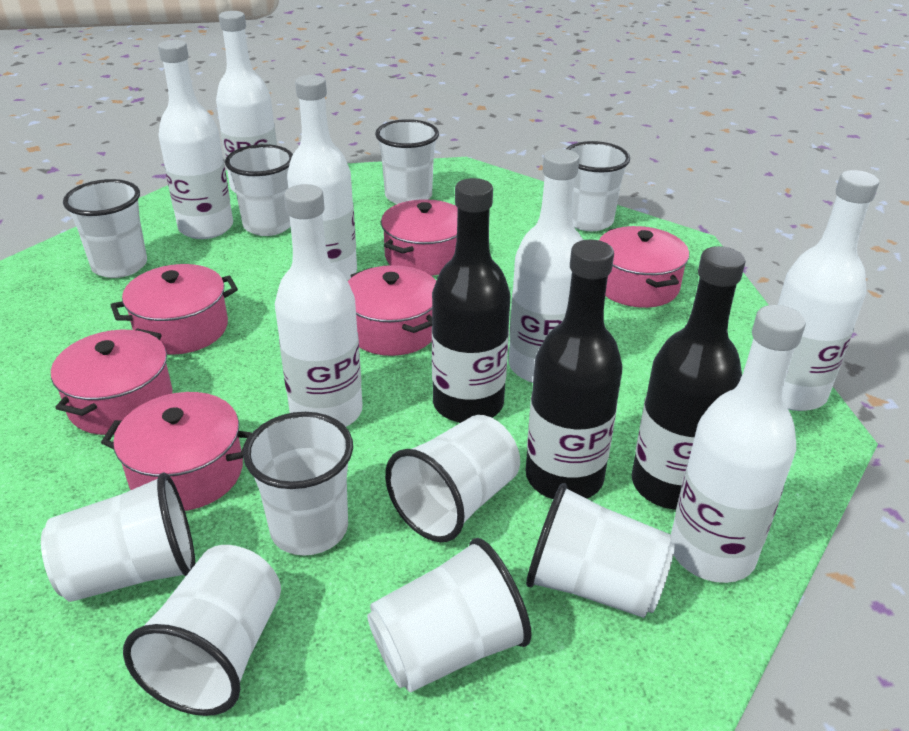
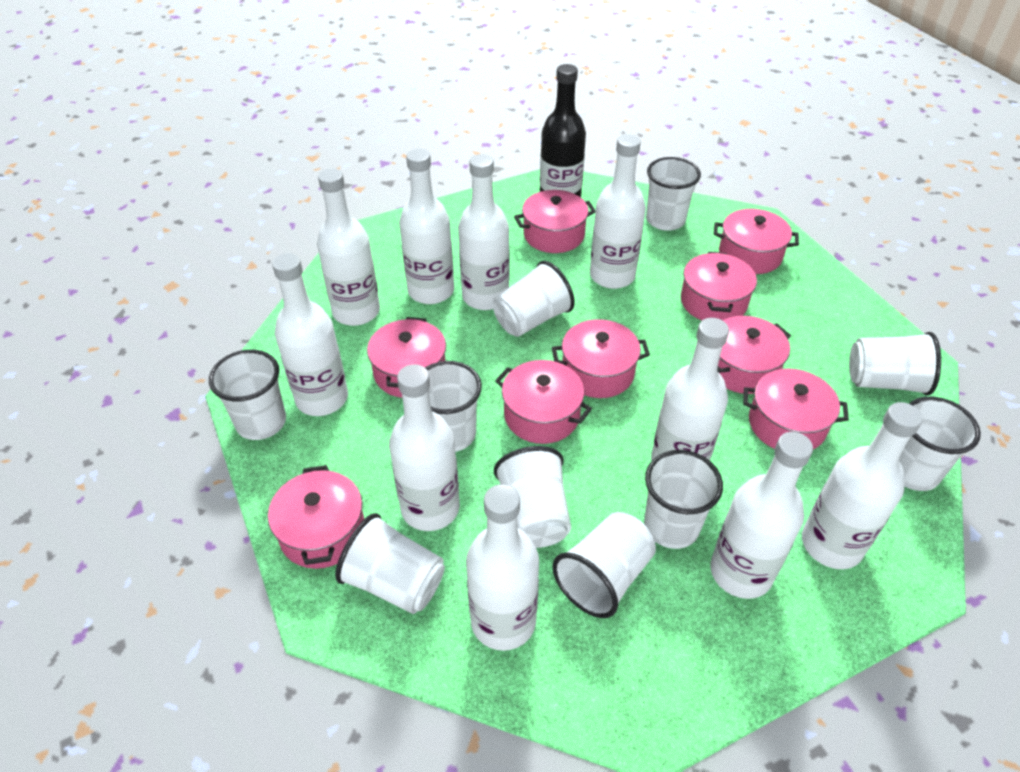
black bottle: [432,178,511,423] [526,239,623,499] [631,246,745,510] = 3 -> [540,64,586,197] = 1
pink pot: [51,328,173,435] [101,392,253,511] [111,264,238,355] [348,265,436,356] [381,199,458,276] [599,226,689,308] = 6 -> [268,465,364,569] [367,317,446,398] [495,360,592,444] [514,190,596,253] [552,319,650,398] [681,252,757,320] [714,209,799,274] [717,316,791,394] [743,369,849,449] = 9
white bottle: [158,40,233,239] [216,11,277,193] [275,184,363,427] [287,75,357,281] [509,149,583,383] [670,305,806,583] [778,170,879,411] = 7 -> [272,253,348,416] [317,168,380,326] [389,364,460,531] [399,149,454,304] [458,154,509,310] [466,484,539,651] [590,134,646,289] [651,318,729,461] [710,432,813,599] [802,402,923,569] = 10

